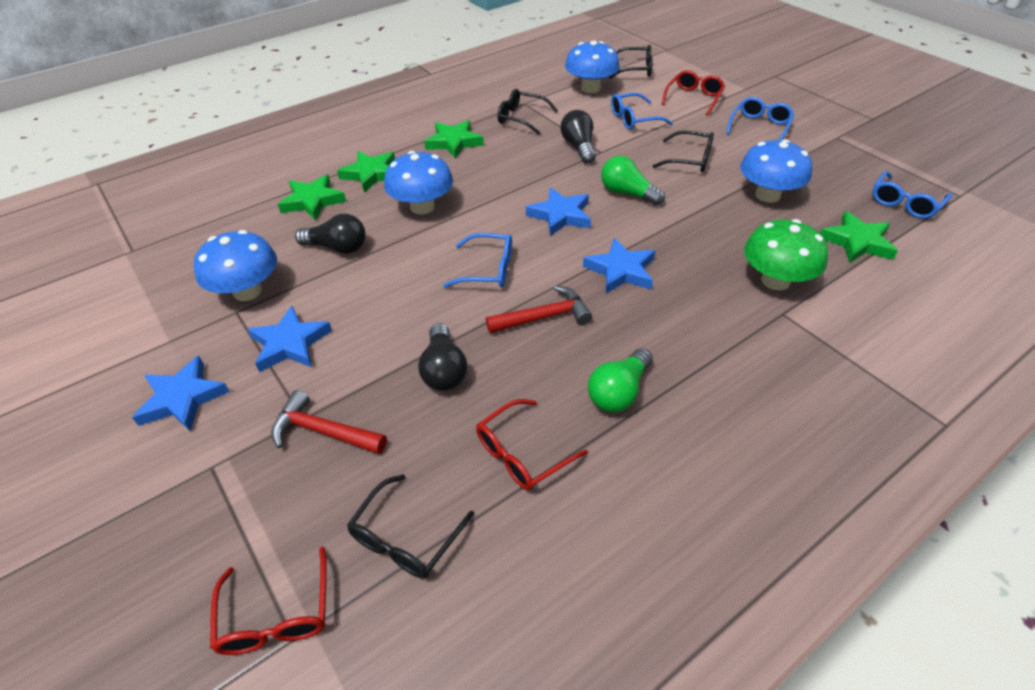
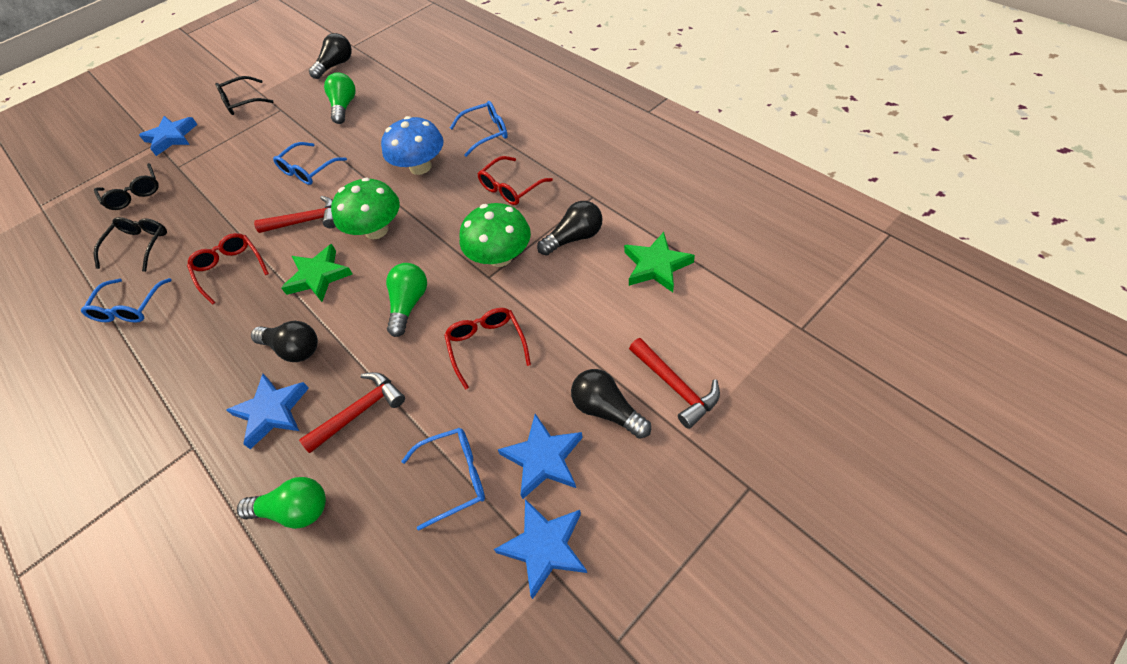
black glasses: [347,474,474,579] [497,89,558,135] [609,45,653,79] [653,130,714,172] = 4 -> [94,163,159,210] [94,217,167,272] [215,76,273,115] = 3
black light bulb: [295,214,366,254] [418,323,467,391] [561,110,596,163] = 3 -> [251,321,318,362] [309,33,352,79] [537,201,602,256] [571,369,651,439] = 4
blue mushroom: [194,230,277,301] [384,151,453,215] [565,40,620,93] [740,139,812,203] = 4 -> [381,116,444,175] = 1
green light bulb: [588,348,653,412] [601,156,665,206] = 2 -> [237,477,326,529] [324,72,355,124] [386,263,427,337] = 3
green mushroom: [744,219,828,290] = 1 -> [331,178,400,239] [460,203,531,267] = 2
green star: [278,174,346,221] [337,151,395,193] [424,120,484,159] [820,211,898,263] = 4 -> [281,244,352,302] [624,232,695,292] = 2
red hammer: [271,390,387,454] [486,285,592,334] = 2 -> [254,196,336,233] [299,372,405,453] [629,338,720,429] = 3

